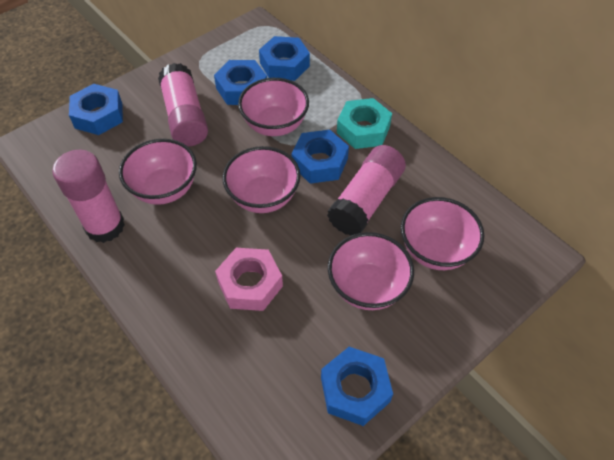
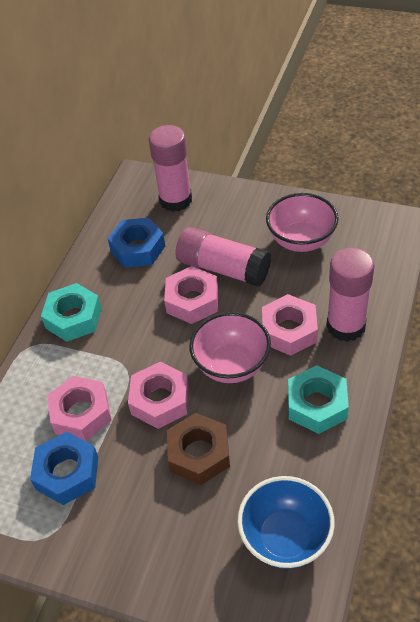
blue bowl: none = 0 -> [237,476,335,569] = 1
blue nut: [69,84,123,135] [214,60,267,105] [259,36,310,81] [291,130,349,184] [321,347,393,426] = 5 -> [30,432,98,505] [108,217,165,268] = 2
brown nut: none = 0 -> [167,413,230,485] = 1
pink bowl: [119,139,197,205] [223,146,300,213] [238,78,309,136] [328,232,414,310] [401,197,484,270] = 5 -> [189,312,271,383] [266,193,339,252] = 2
pink nut: [215,248,283,311] = 1 -> [47,376,112,441] [128,362,189,429] [164,266,218,324] [262,294,318,356] = 4
turquoise nut: [337,98,392,149] = 1 -> [41,283,102,342] [288,365,349,434] = 2

